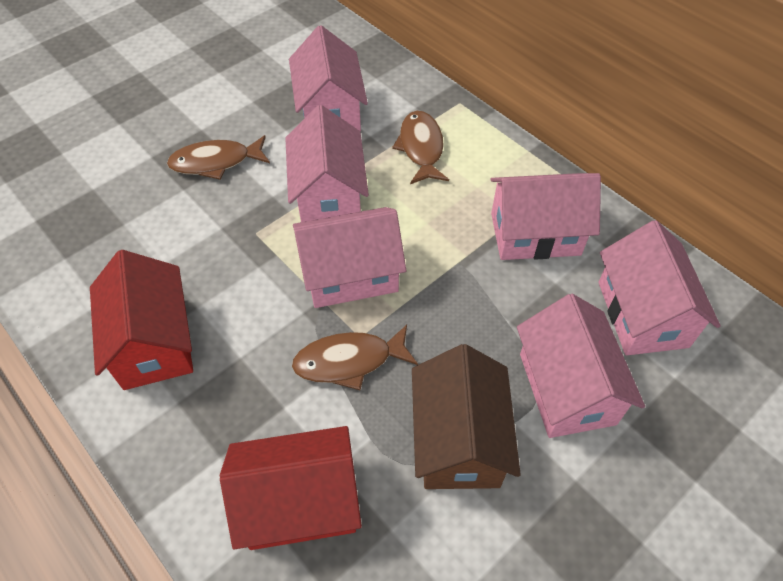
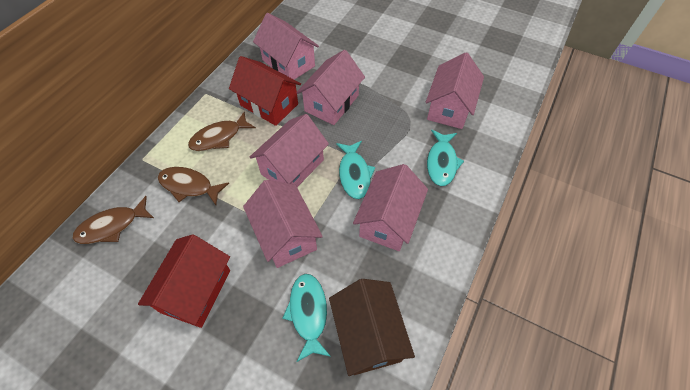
turquoise fish: none = 0 -> [282,274,331,362] [336,141,375,199] [427,130,464,186] = 3

